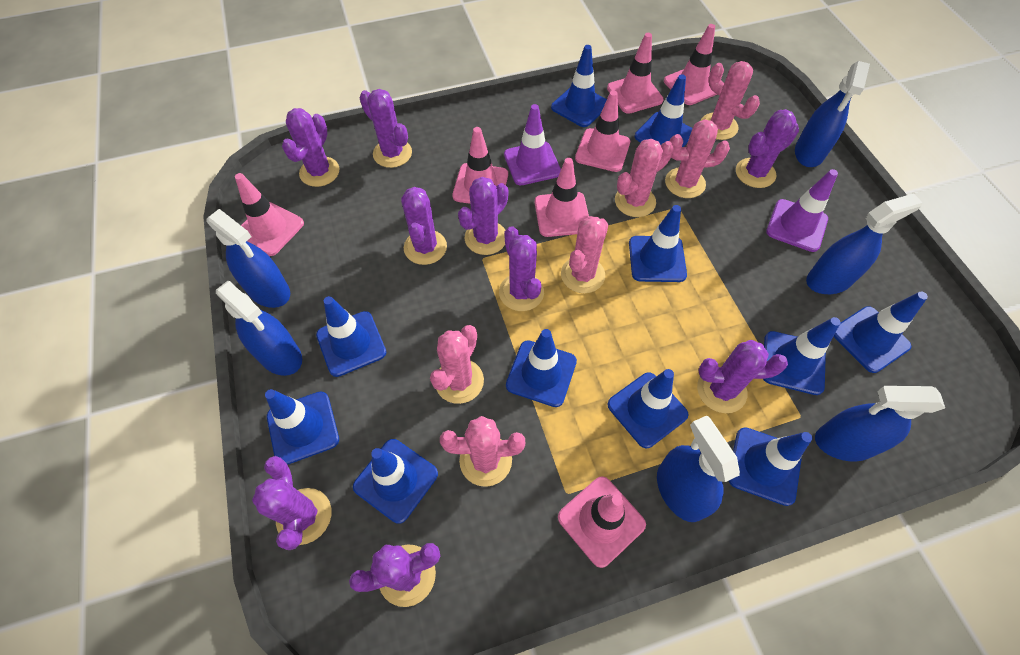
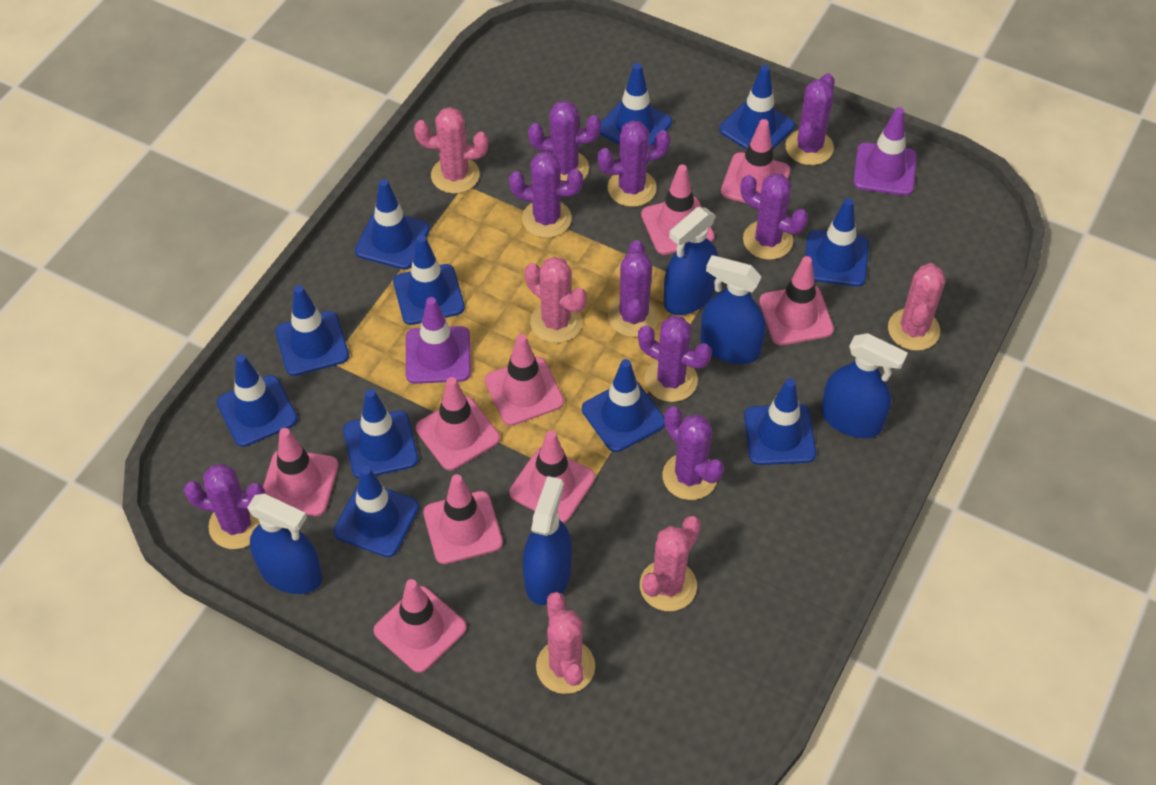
blue spray bottle: [206,209,290,308] [216,281,302,376] [657,416,740,522] [795,61,870,167] [806,193,923,294] [815,386,945,461] = 6 -> [247,494,322,594] [522,476,572,605] [664,207,718,315] [700,255,766,364] [821,333,908,438] = 5
pink cactus: [430,325,484,404] [440,416,525,487] [561,216,609,293] [615,139,674,217] [665,119,730,198] [701,61,760,140] = 6 -> [414,107,488,194] [525,256,587,343] [536,592,595,694] [640,516,701,611] [888,263,945,351] = 5
pink traffic cone: [235,173,304,256] [452,127,508,204] [535,158,589,237] [558,476,646,568] [575,90,630,172] [607,33,664,114] [664,24,718,105] = 7 -> [263,428,339,516] [374,579,467,673] [416,377,500,471] [423,474,503,564] [485,334,564,426] [510,430,595,523] [641,165,714,255] [721,119,790,203] [759,256,834,345] = 9

